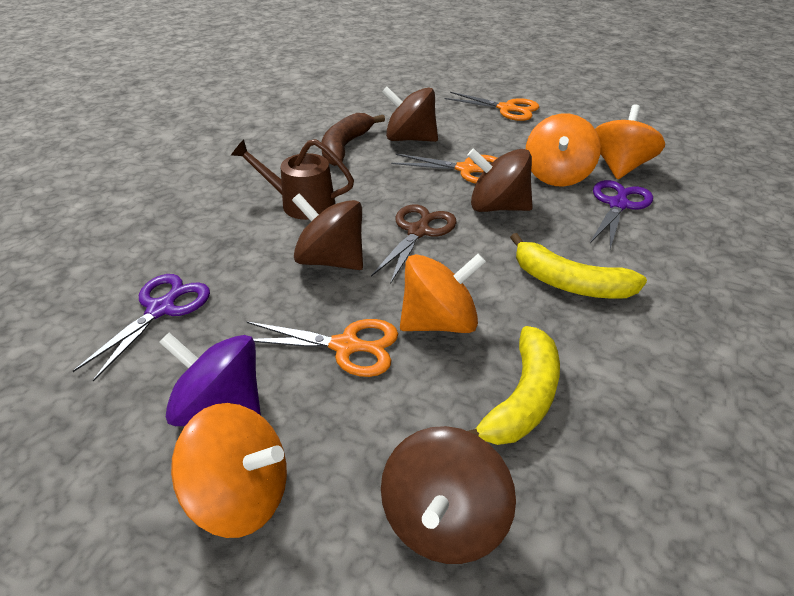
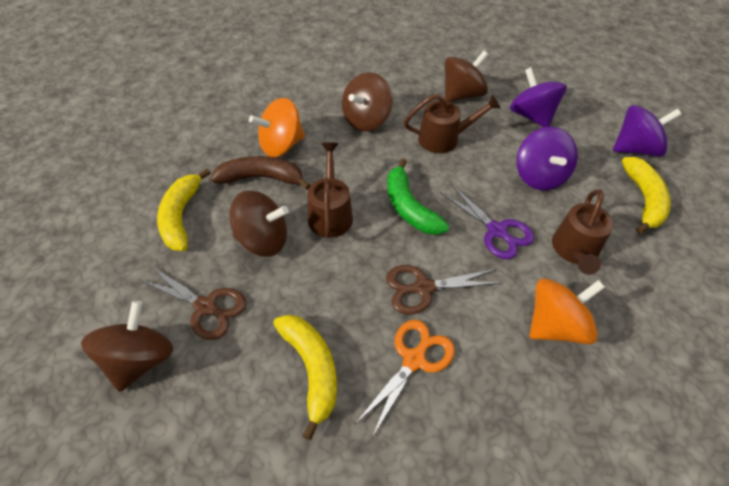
brown scissors: [371,204,456,283] = 1 -> [138,266,247,340] [386,265,502,315] = 2
brown watering can: [231,139,354,220] = 1 -> [307,142,353,238] [404,94,501,153] [552,189,614,275] = 3
green banana: none = 0 -> [387,158,449,235] = 1
orange scissors: [246,319,398,377] [391,154,497,184] [445,92,539,121] = 3 -> [355,320,455,437] = 1
orange spinning top: [171,403,287,538] [400,253,486,333] [526,114,601,186] [595,104,665,179] = 4 -> [249,98,305,157] [530,278,605,344] = 2
purple scissors: [73,274,210,382] [590,180,653,249] = 2 -> [440,184,534,259] = 1
purple spinning top: [159,333,261,426] = 1 -> [510,67,567,127] [517,127,578,190] [613,105,681,157] = 3
yellow banana: [468,326,560,445] [510,233,647,299] = 2 -> [157,169,211,251] [273,314,337,440] [622,157,671,234] = 3

